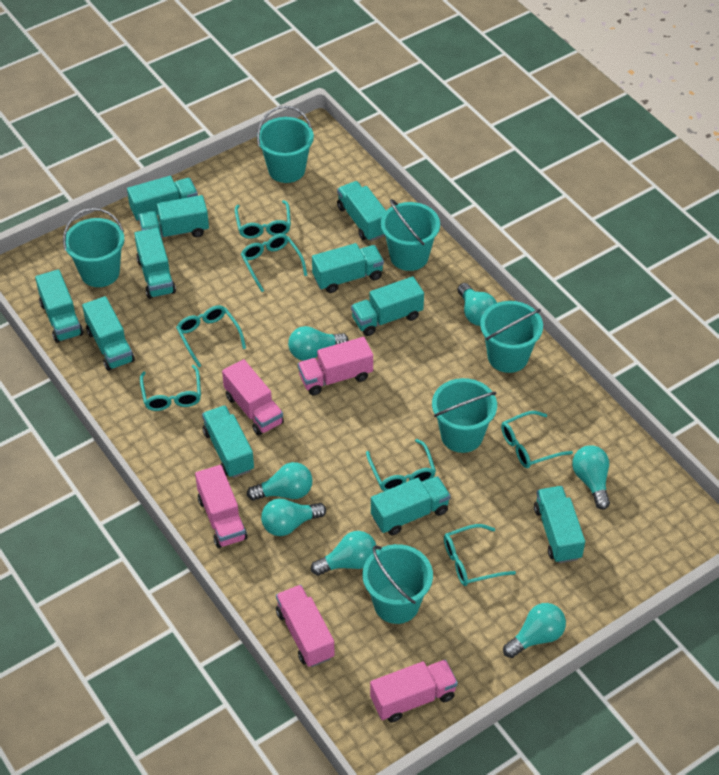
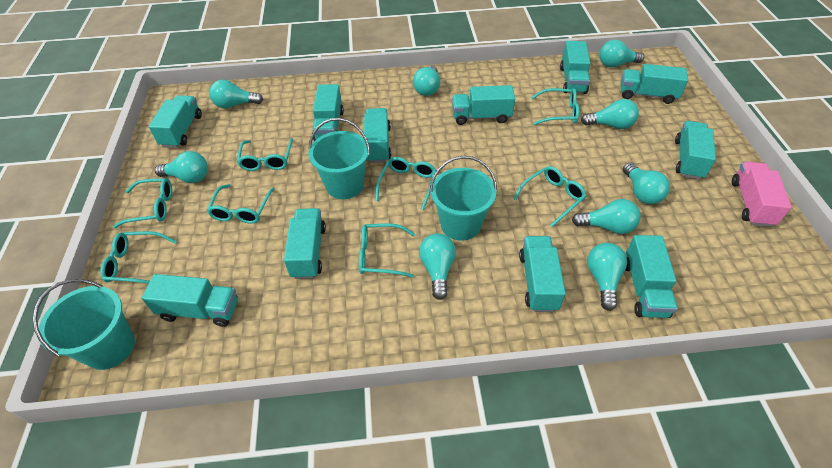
pink truck: [195,465,247,548] [222,359,284,436] [276,585,335,667] [298,337,373,395] [370,660,458,722] = 5 -> [732,162,792,227] = 1
turquoise bucket: [63,208,124,287] [257,106,314,183] [362,544,433,624] [381,199,440,271] [432,378,497,453] [480,301,543,373] = 6 -> [32,279,135,370] [308,118,370,199] [429,156,497,241] = 3
turquoise glasses: [140,365,201,411] [176,305,246,367] [235,200,291,239] [241,234,308,292] [366,439,436,491] [444,524,516,586] [501,411,573,468] = 7 -> [100,231,177,284] [113,178,172,228] [207,184,275,224] [237,138,293,171] [359,223,415,278] [375,157,437,210] [513,166,586,227] [531,88,579,125] = 8
turquoise light bulb: [247,462,313,501] [261,498,326,536] [288,326,348,361] [311,531,377,576] [458,283,497,326] [503,603,566,658] [572,445,610,510] = 7 -> [155,151,208,183] [209,80,263,109] [413,65,440,96] [419,233,456,300] [572,199,641,234] [581,99,639,129] [587,243,627,311] [599,40,644,67] [623,163,670,204] = 9

